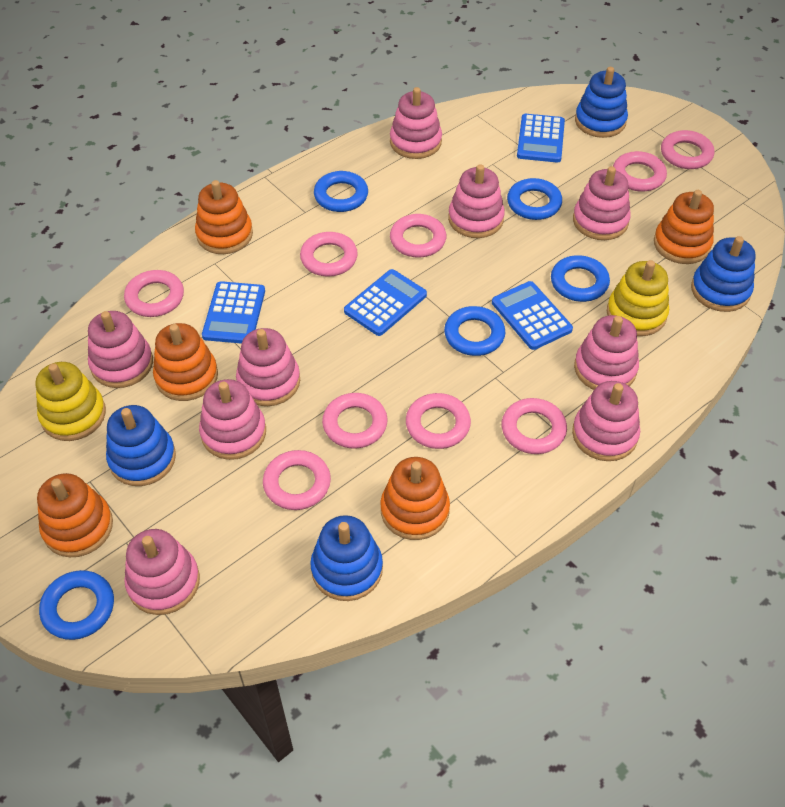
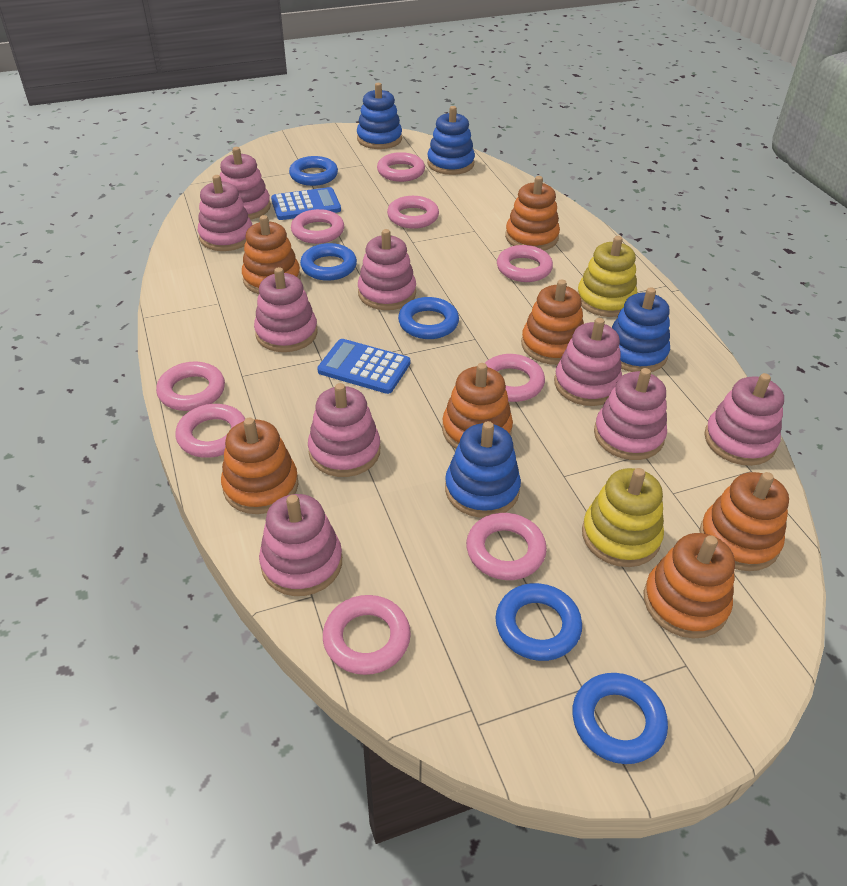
blue calculator: [202,281,265,344] [344,269,427,336] [492,281,573,350] [517,114,565,163] = 4 -> [271,187,341,220] [317,339,410,394] = 2
orange stacking toy: [37,473,113,557] [153,323,218,401] [195,180,253,254] [380,457,450,540] [654,190,714,264] = 5 -> [221,417,298,514] [242,215,301,294] [442,363,513,449] [505,176,560,250] [521,279,584,365] [644,533,735,639] [699,472,789,571] = 7

